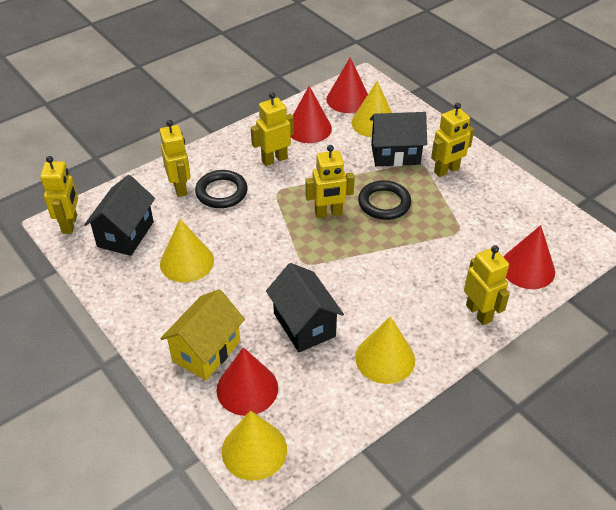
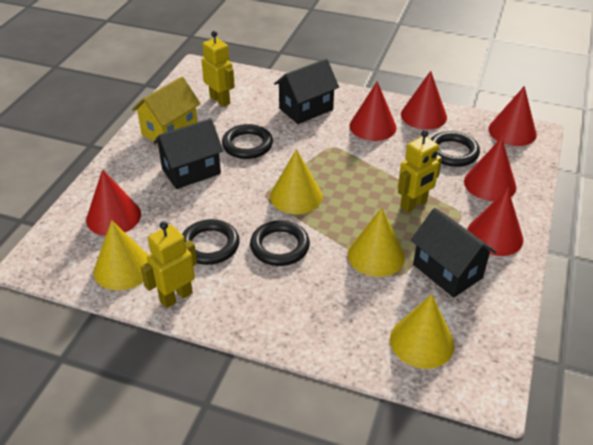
black ring: [195,170,248,208] [358,180,411,220] = 2 -> [182,219,239,265] [222,124,273,159] [250,220,310,266] [431,131,480,167] = 4
red cone: [217,347,278,416] [291,86,332,143] [326,57,368,113] [503,225,555,289] = 4 -> [86,169,141,236] [350,81,397,141] [401,71,447,130] [464,137,516,201] [467,188,523,256] [488,86,537,146] = 6
yellow robot: [40,156,78,234] [160,120,191,197] [251,92,294,166] [305,145,355,218] [431,103,474,177] [464,245,510,325] = 6 -> [140,221,197,308] [201,31,235,107] [398,130,442,213] = 3

